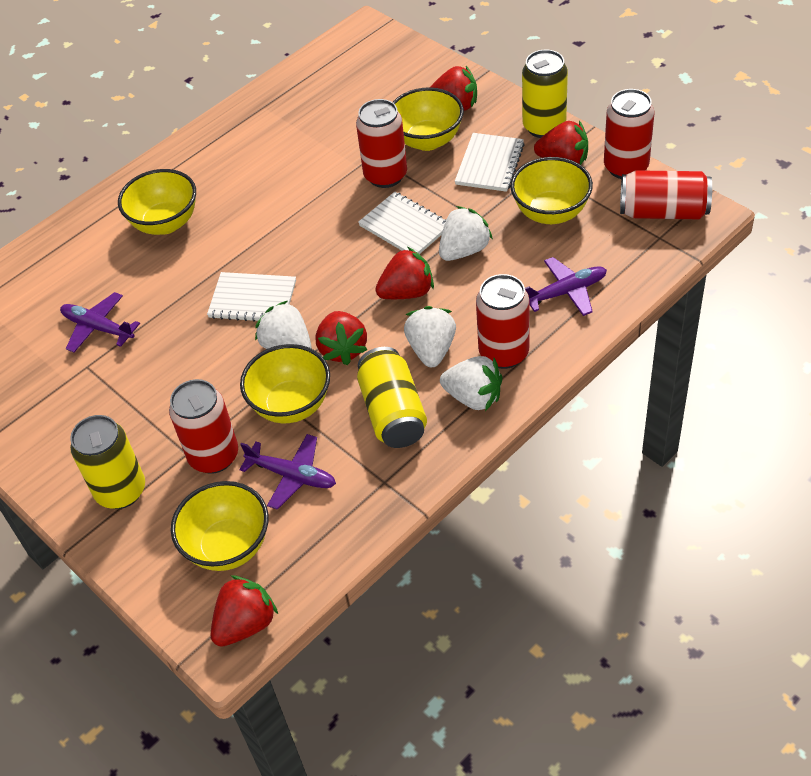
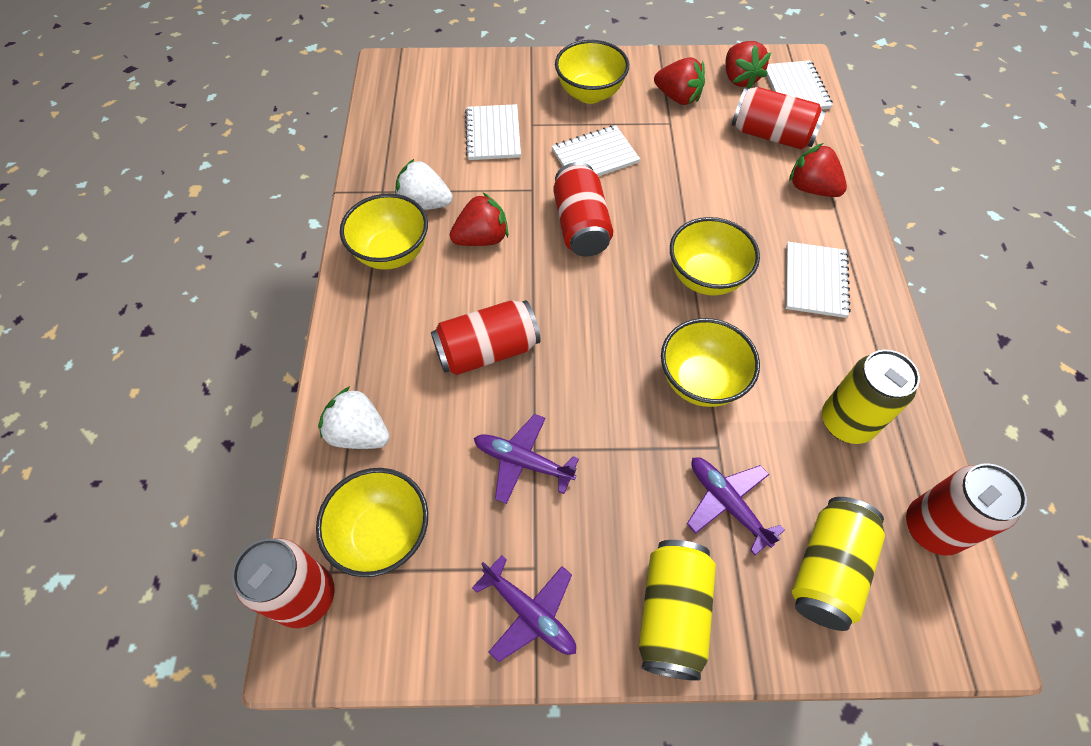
red strawberry: [211,575,278,647] [316,311,368,365] [375,247,434,299] [430,66,477,111] [534,121,588,165] = 5 -> [450,193,508,246] [654,57,705,105] [726,41,771,89] [789,143,847,197] = 4
white notebook: [207,272,296,322] [358,192,446,254] [455,133,525,192] = 3 -> [465,104,521,160] [552,125,640,176] [766,60,833,110] [785,242,851,318] = 4
white strawberry: [255,301,311,349] [404,306,456,367] [439,206,493,261] [440,356,502,411] = 4 -> [318,386,390,449] [395,159,453,210] = 2

